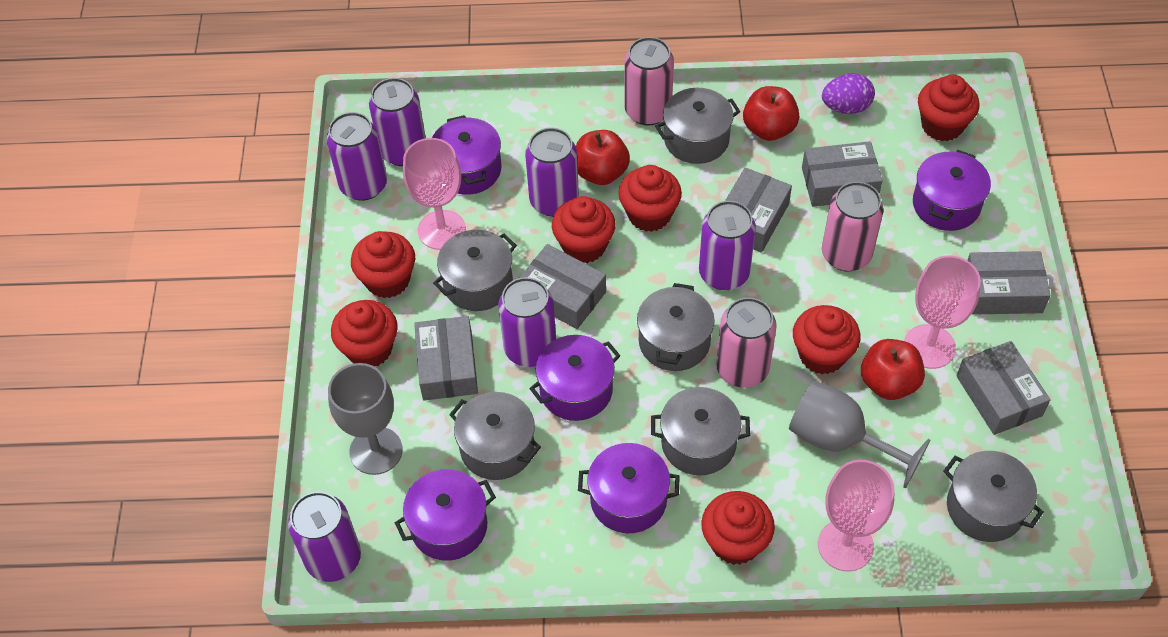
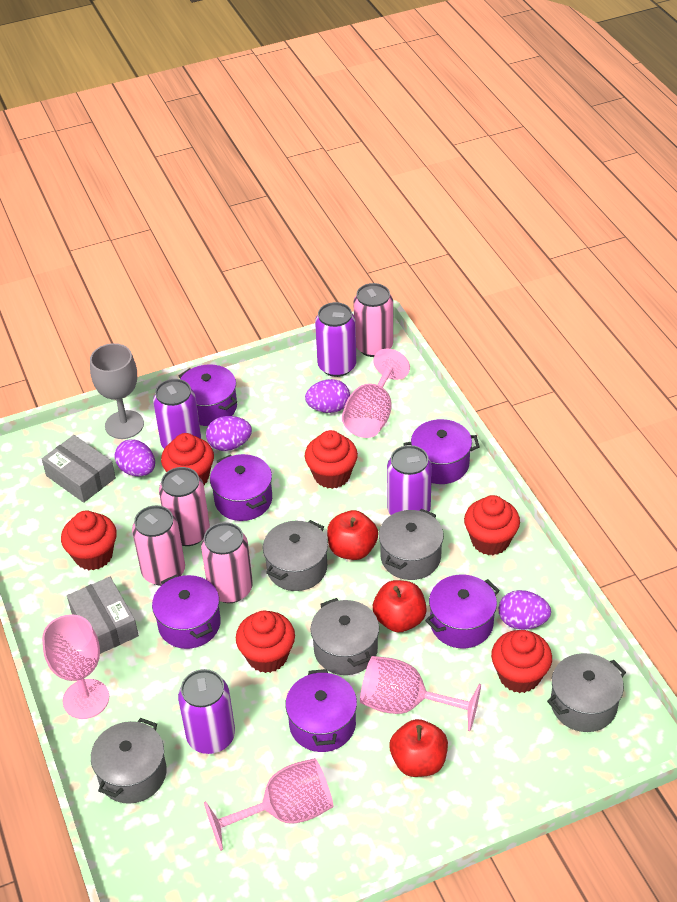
grey box: [414,316,478,401] [519,244,606,329] [725,167,792,253] [802,141,883,207] [956,341,1051,435] [967,251,1051,315] = 6 -> [42,435,116,503] [67,577,139,654] = 2
grey goblet: [328,363,403,475] [789,381,930,489] = 2 -> [90,343,144,439] = 1
grey pot: [433,230,517,311] [449,392,541,480] [637,283,715,371] [651,387,750,476] [655,88,741,164] [943,451,1044,542] = 6 -> [91,718,167,804] [263,520,328,591] [311,598,379,675] [379,509,444,580] [547,653,626,732] = 5
pink can: [624,37,674,126] [716,297,777,388] [822,182,884,271] = 3 -> [132,505,185,586] [159,467,210,546] [201,522,253,603] [353,283,393,357] = 4
pink goblet: [403,138,466,250] [818,460,894,571] [904,255,981,369] = 3 -> [42,614,109,719] [204,758,333,851] [342,349,410,438] [360,656,481,731] = 4
purple can: [288,492,361,582] [327,112,387,201] [369,78,426,166] [498,277,556,367] [525,128,579,217] [699,201,756,290] = 6 -> [153,379,201,449] [178,669,235,754] [315,302,356,377] [387,445,432,515] = 4
purple egg: [822,73,875,114] = 1 -> [115,439,155,476] [206,416,252,451] [305,379,350,413] [499,590,551,630] = 4
purple pot: [395,469,496,561] [432,115,502,195] [529,335,620,421] [578,443,680,533] [913,150,991,231] = 5 -> [152,575,221,649] [179,364,237,426] [210,454,272,521] [285,669,357,752] [403,419,480,484] [425,575,500,648] = 6
red cupcake: [331,300,398,367] [351,231,415,298] [552,196,616,263] [618,165,682,232] [701,491,775,565] [793,305,861,374] [918,75,979,141] = 7 -> [61,510,117,570] [161,433,214,485] [236,611,295,673] [305,430,358,489] [464,495,520,555] [491,630,552,693] = 6

